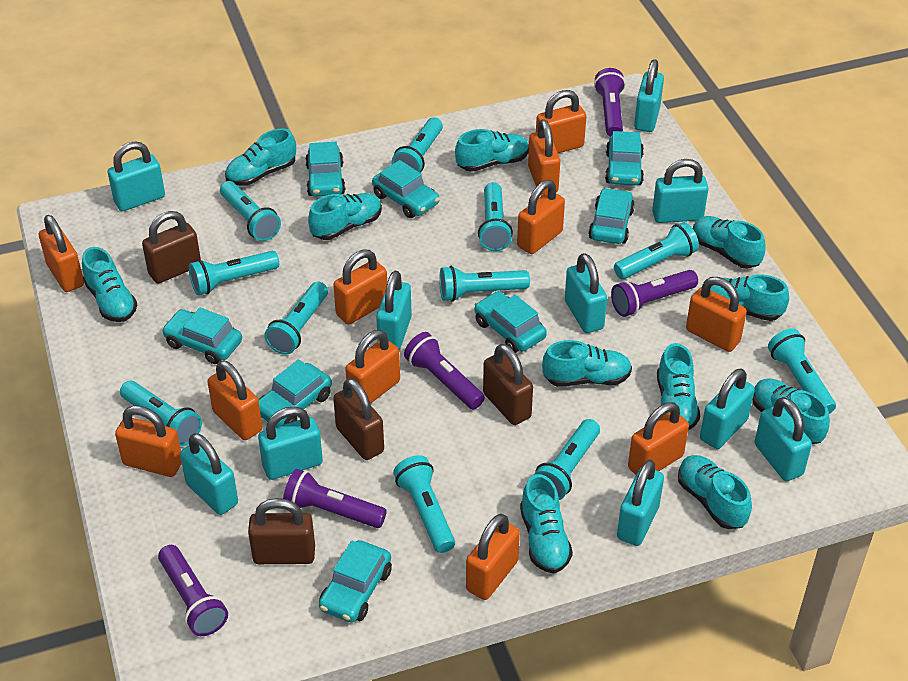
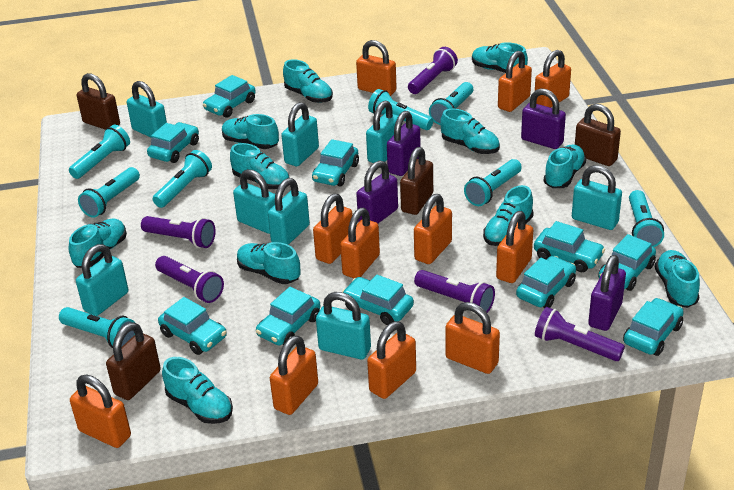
purple padlock: none = 0 -> [356,161,398,223] [387,111,421,176] [521,88,566,149] [588,255,626,331] = 4
turquoise car: [162,307,242,364] [259,359,332,427] [305,142,346,197] [319,540,392,623] [372,160,440,218] [475,291,547,353] [588,188,635,244] [605,131,644,185] = 8 -> [147,122,199,163] [158,297,227,355] [203,75,256,118] [256,287,320,345] [312,139,359,186] [342,275,414,325] [516,256,576,308] [534,221,605,272] [598,234,656,291] [623,298,684,356] = 10
turquoise flashlight: [120,381,202,446] [189,251,279,295] [220,181,281,241] [264,282,328,355] [392,117,443,172] [393,455,455,553] [439,266,530,302] [478,182,513,251] [534,419,600,500] [614,222,699,279] [768,328,836,414] = 11 -> [59,307,135,348] [69,125,130,179] [78,167,140,218] [153,150,212,208] [368,89,433,130] [429,82,473,125] [464,159,522,206] [629,190,664,247] = 8
turquoise padlock: [108,141,165,211] [180,433,238,515] [258,406,323,480] [376,271,412,350] [565,253,607,333] [617,460,664,546] [634,59,664,132] [652,159,708,223] [700,368,755,449] [755,397,812,481] = 10 -> [76,244,128,316] [127,81,167,138] [233,169,275,234] [268,178,310,245] [281,102,319,166] [316,292,371,359] [366,100,398,163] [572,165,622,230] = 8

